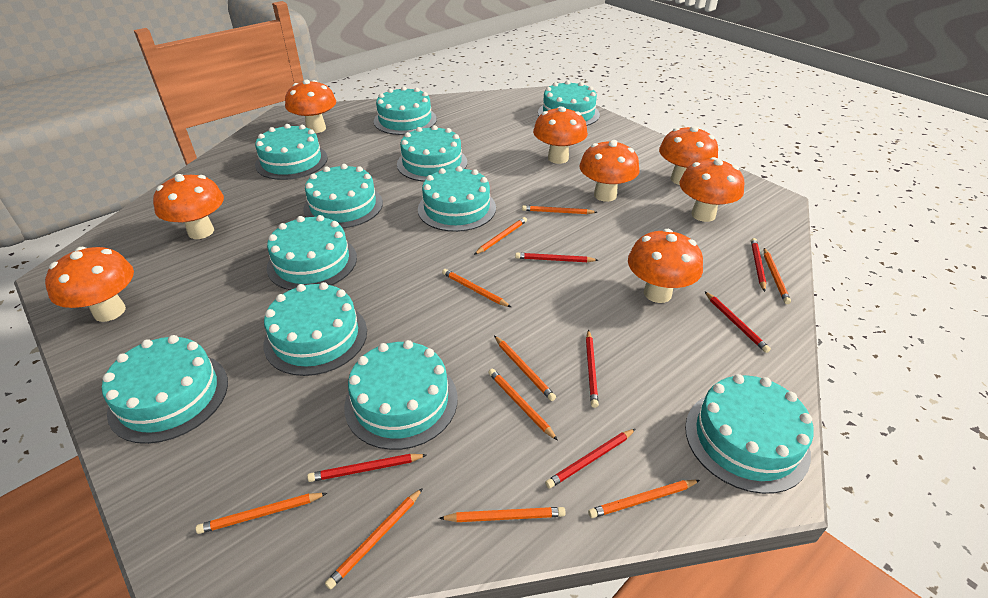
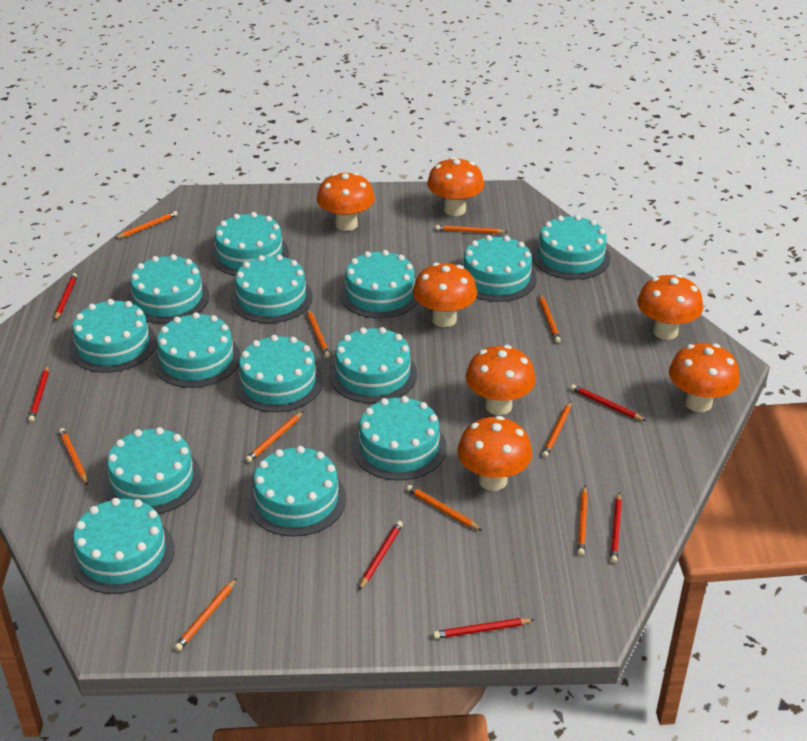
orange mushroom: [45,247,134,322] [153,174,224,239] [285,80,336,133] [533,106,588,164] [580,140,639,202] [628,229,703,303] [659,126,718,185] [679,157,744,222] = 8 -> [317,172,375,231] [413,262,477,327] [427,157,484,216] [457,416,532,491] [466,345,536,415] [637,274,703,340] [669,343,740,412] = 7
turquoise cake: [102,335,228,444] [255,124,328,180] [263,282,367,376] [267,215,357,290] [303,164,383,228] [344,340,458,450] [374,86,437,135] [397,125,467,182] [418,166,496,232] [538,80,600,126] [685,374,814,494] = 11 -> [70,299,157,373] [70,498,174,594] [103,427,201,514] [127,254,210,323] [153,312,241,388] [210,212,289,276] [231,254,313,323] [234,335,323,412] [248,446,346,536] [329,327,417,403] [339,250,418,318] [352,396,447,481] [462,235,537,302] [532,215,611,280] = 14

